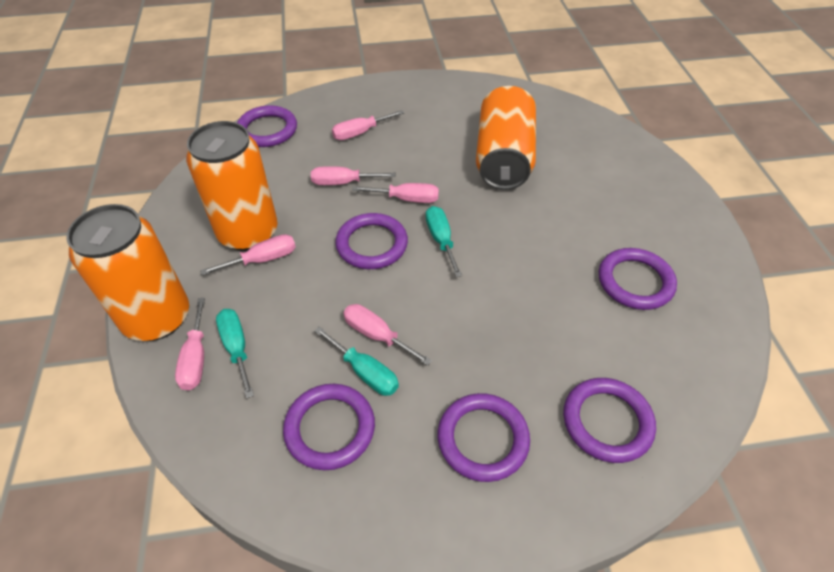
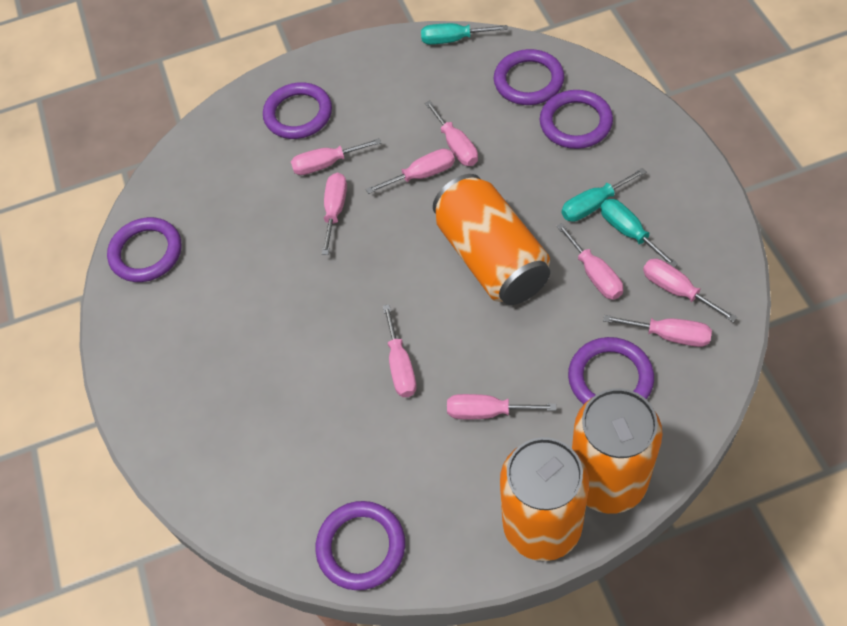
pink screwdriver: [175,298,205,391] [200,234,296,275] [311,166,396,185] [332,110,404,140] [343,304,432,366] [352,183,439,203] = 6 -> [291,138,381,175] [322,173,347,255] [366,148,455,194] [383,304,417,397] [425,101,478,166] [447,394,557,419] [556,223,623,300] [603,315,712,347] [643,259,737,322] = 9

